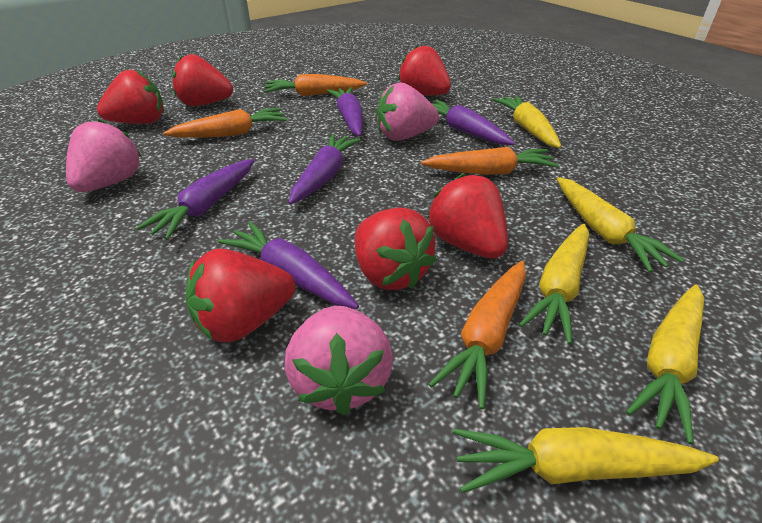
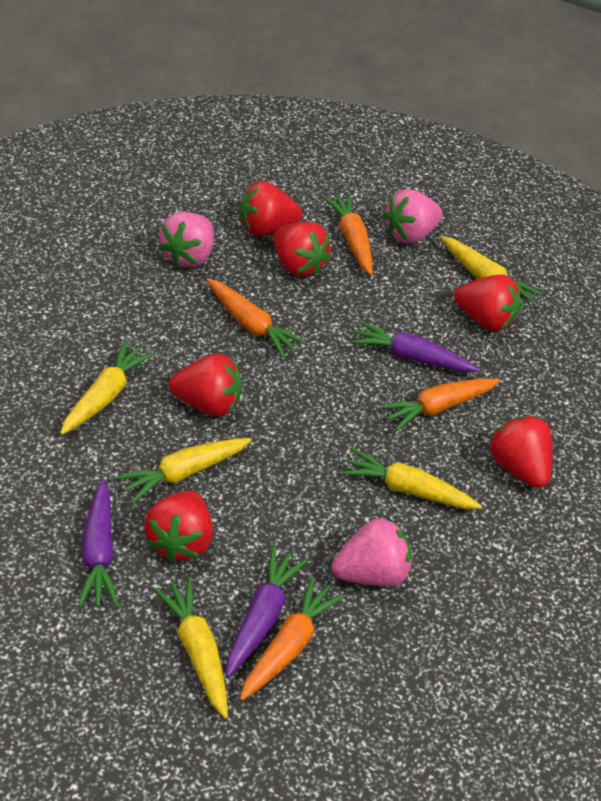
purple carrot: [136,159,254,240] [218,221,359,309] [289,134,361,205] [327,87,363,136] [432,100,515,145] = 5 -> [78,479,119,607] [226,546,307,677] [352,321,479,372] = 3

